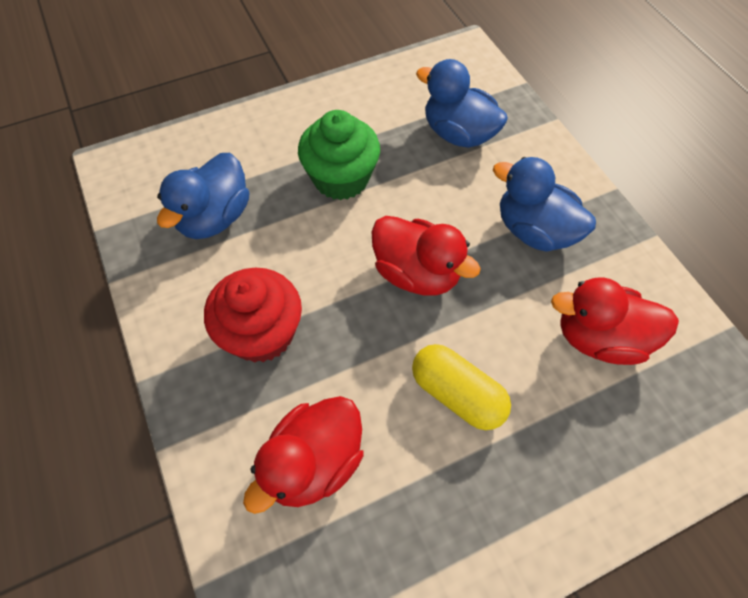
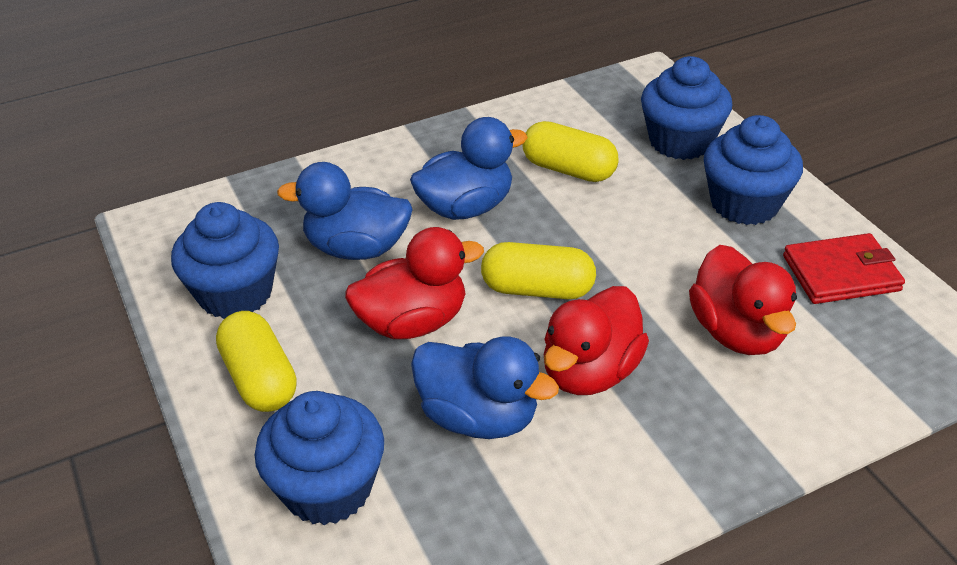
blue cupcake: none = 0 -> [171,202,279,319] [255,391,384,525] [641,56,732,160] [704,115,803,225] = 4
green cupcake: [298,110,380,200] = 1 -> none = 0
red cupcake: [204,268,302,363] = 1 -> none = 0
red wallet: none = 0 -> [783,233,905,304] = 1
yellow capsule: [412,344,511,430] = 1 -> [216,311,297,412] [481,242,596,299] [523,121,619,182] = 3

